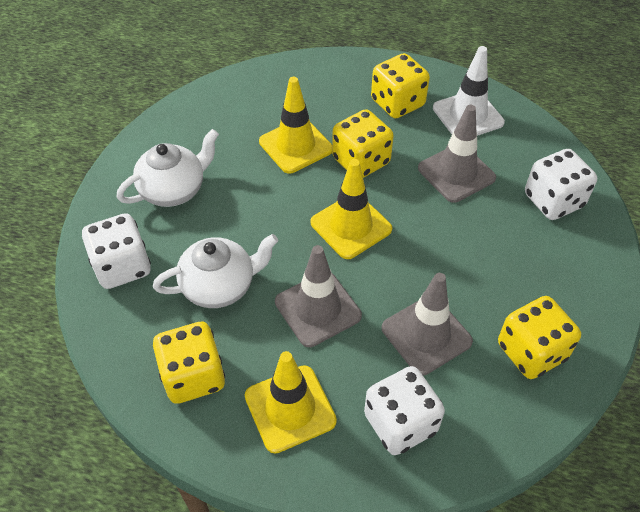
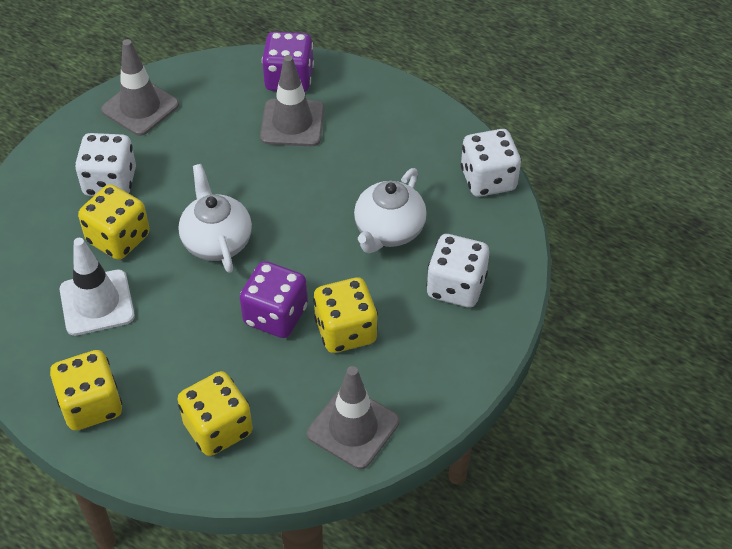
purple dice: none = 0 -> [240,261,308,338] [262,31,314,92] = 2
yellow traffic cone: [245,351,337,454] [259,77,332,174] [311,159,392,259] = 3 -> none = 0

